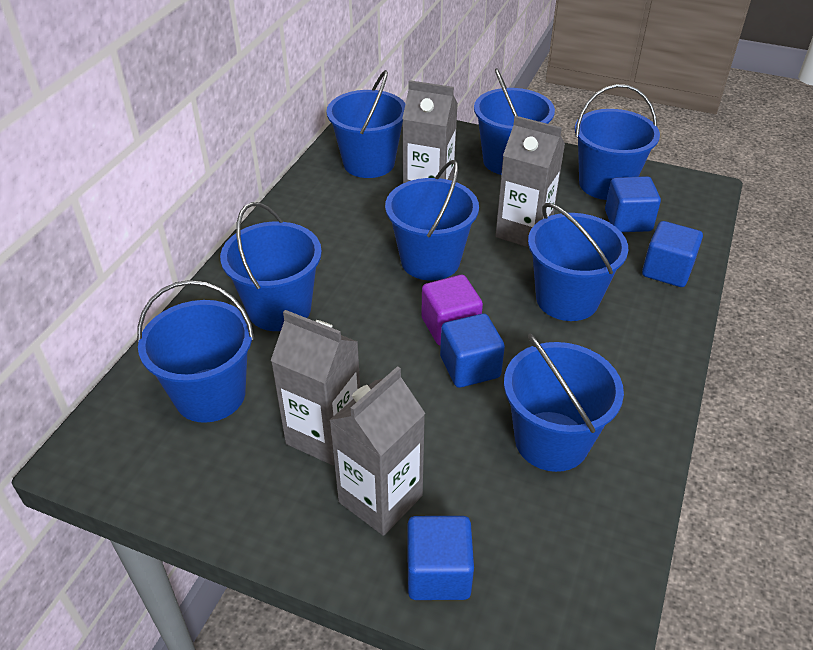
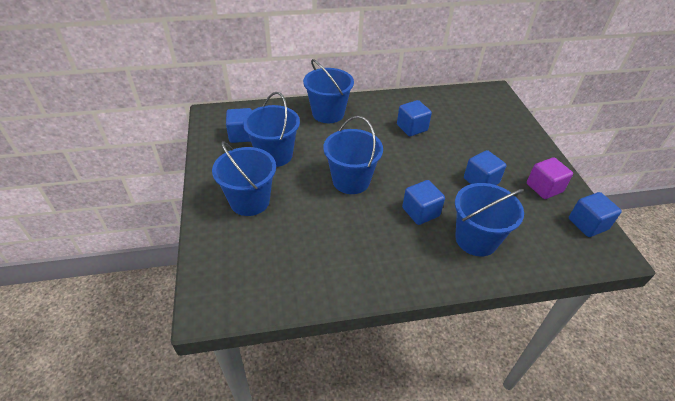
blue bucket: [137,280,254,423] [220,202,322,331] [327,70,406,178] [385,160,479,281] [474,68,555,175] [504,334,624,472] [528,203,628,321] [575,84,660,200] = 8 -> [212,141,276,216] [243,92,300,167] [303,59,354,123] [323,116,383,194] [455,183,524,256] = 5
blue cube: [408,516,474,600] [440,314,505,388] [605,176,661,232] [642,221,703,287] = 4 -> [226,108,252,143] [397,100,432,136] [402,180,445,225] [464,150,506,185] [569,192,622,237] = 5
grey carton: [271,310,360,465] [329,366,425,536] [402,80,458,183] [495,116,565,247] = 4 -> none = 0

